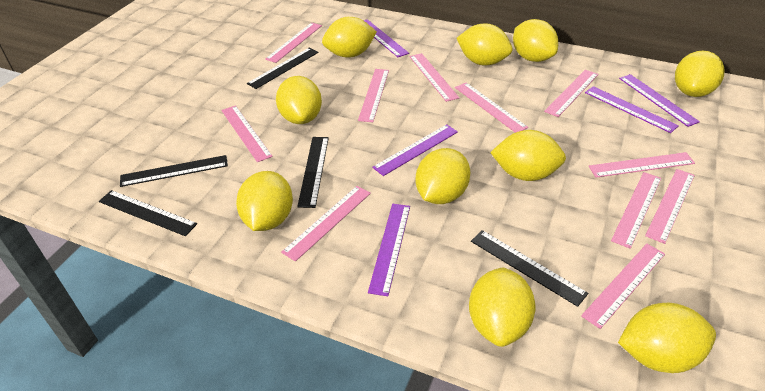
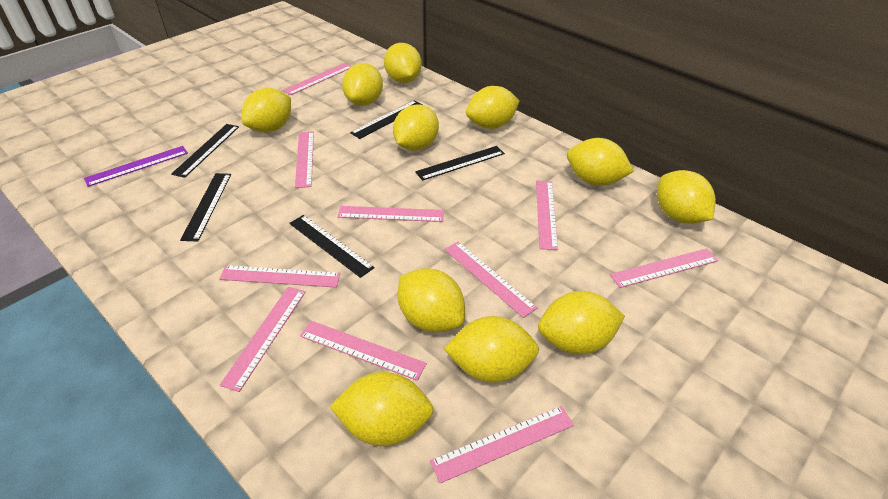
pink ruler: [222,105,273,162] [265,23,322,63] [281,186,371,262] [358,69,389,122] [409,53,459,102] [455,83,528,133] [544,70,598,117] [581,244,665,329] [588,152,695,178] [611,172,661,249] [645,169,695,244] = 11 -> [219,265,340,288] [219,287,306,392] [282,63,352,95] [295,131,314,188] [300,321,427,381] [337,206,444,222] [430,406,574,483] [444,241,538,318] [536,180,558,250] [610,248,719,288] = 10
purple ruler: [363,19,409,57] [368,204,410,296] [372,124,458,176] [585,86,679,133] [619,74,700,127] = 5 -> [84,146,188,187] = 1
yellow lemon: [236,171,293,231] [276,76,322,124] [322,17,377,58] [415,148,470,204] [457,24,513,66] [469,267,536,347] [490,130,566,181] [513,19,558,62] [618,303,716,373] [675,51,725,97] = 10 -> [241,88,291,132] [329,372,433,446] [342,63,383,106] [384,43,422,83] [393,104,439,151] [398,268,465,332] [444,316,539,383] [466,86,519,129] [538,291,625,354] [567,138,634,186] [657,170,716,224] = 11

